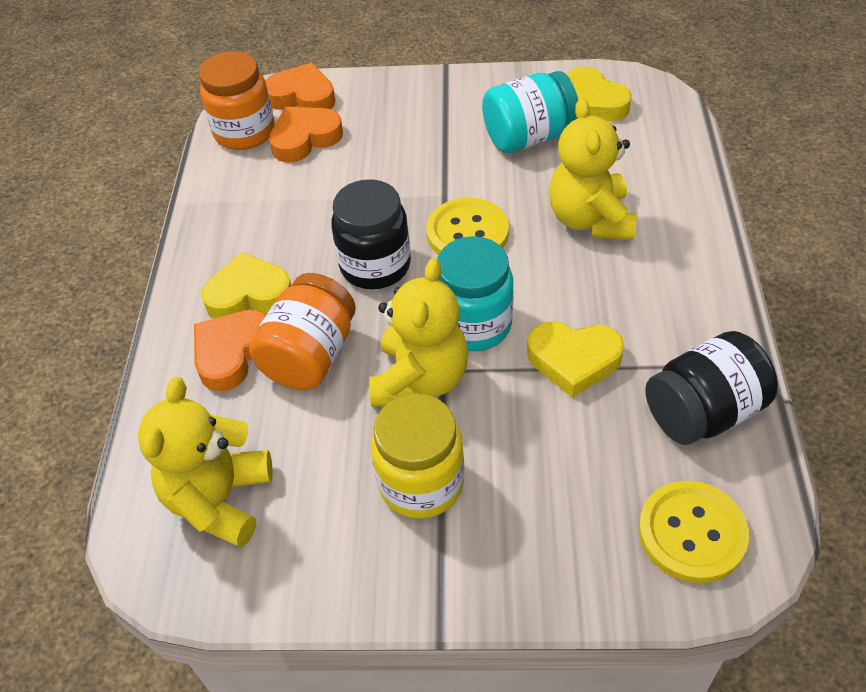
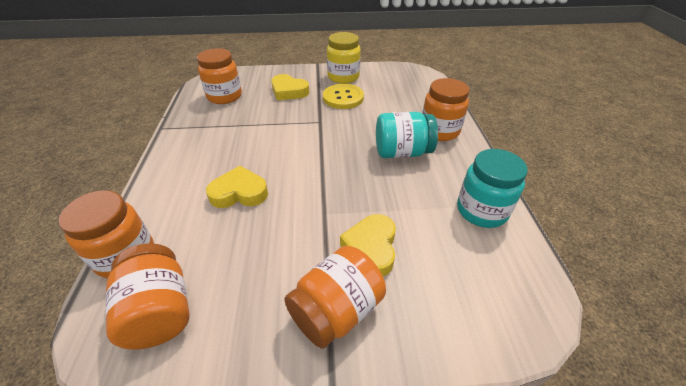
black jar: [331,179,411,289] [645,331,778,445] = 2 -> none = 0
orange heart: [194,310,266,391] [265,63,335,110] [269,107,343,163] = 3 -> none = 0
orange jar: [199,51,275,150] [249,273,356,390] = 2 -> [59,190,154,278] [106,244,190,350] [197,48,242,104] [284,246,386,349] [422,78,469,141] = 5
yellow button: [426,198,509,255] [638,481,749,583] = 2 -> [323,84,364,109] = 1
yellow teddy bear: [138,377,273,547] [369,258,468,407] [549,98,637,240] = 3 -> none = 0

